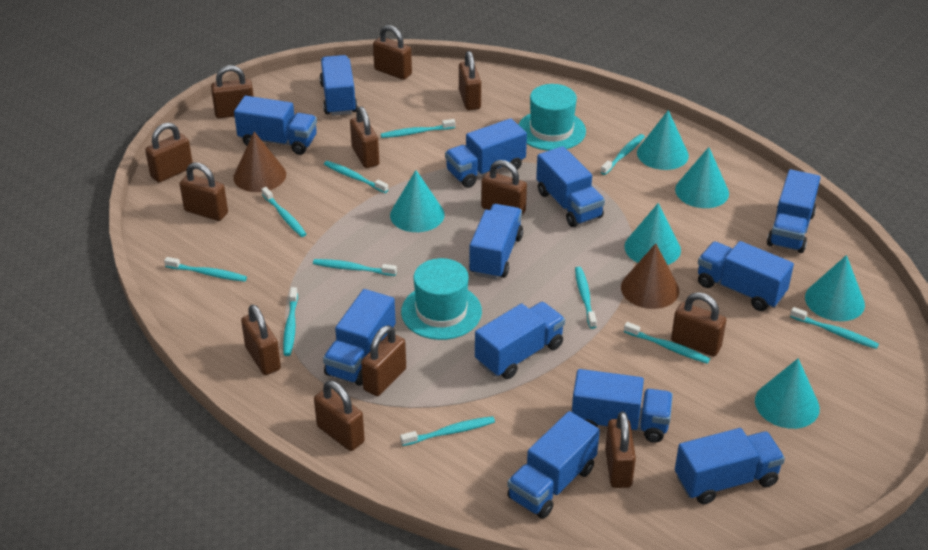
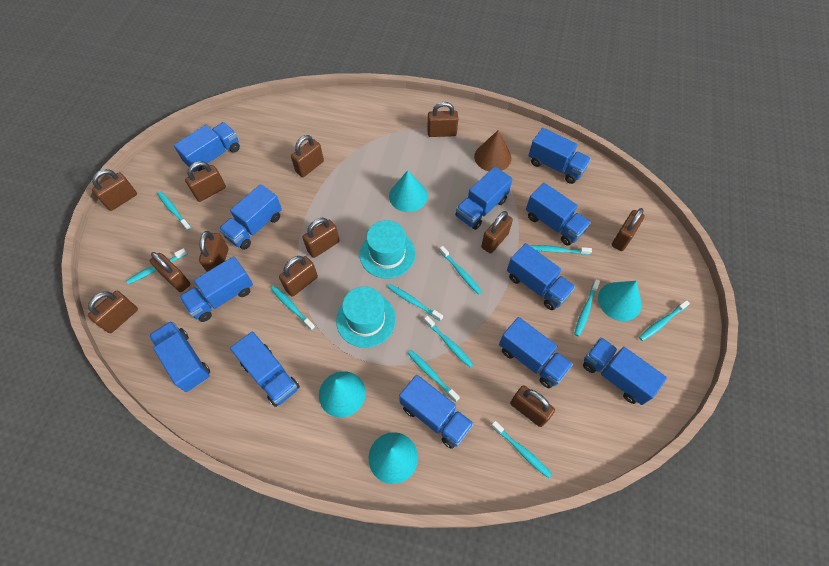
brown cone: [233,132,286,192] [621,243,679,309] = 2 -> [474,130,511,171] = 1
turquoise cone: [390,170,445,232] [624,203,681,265] [637,110,689,170] [675,147,729,208] [755,358,820,429] [805,255,865,321] = 6 -> [319,371,366,417] [369,432,418,484] [389,170,428,212] [598,281,642,321] = 4

